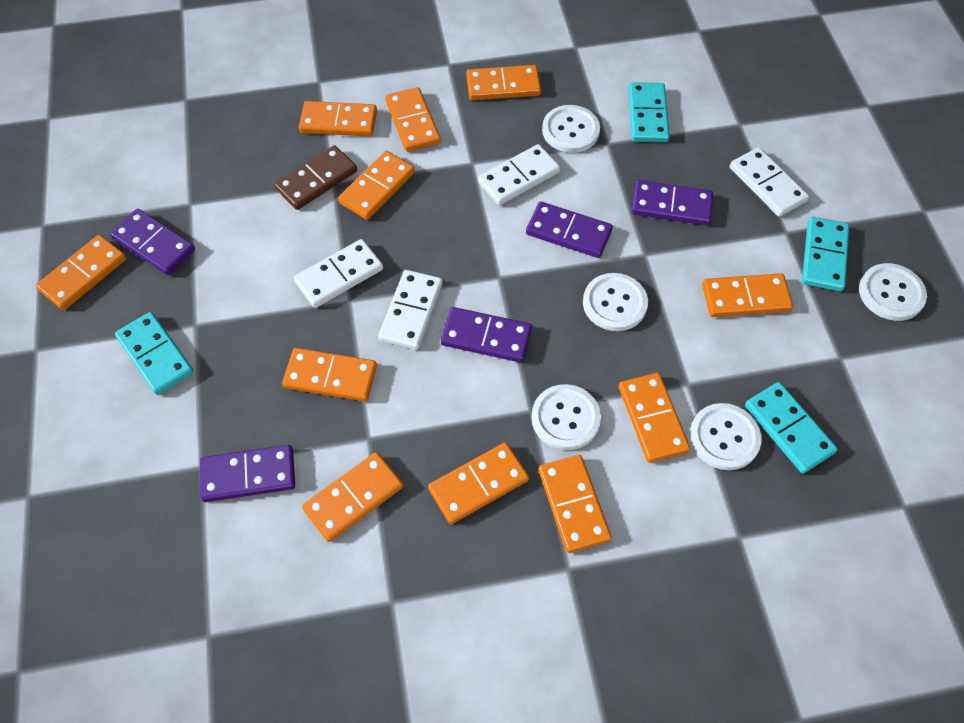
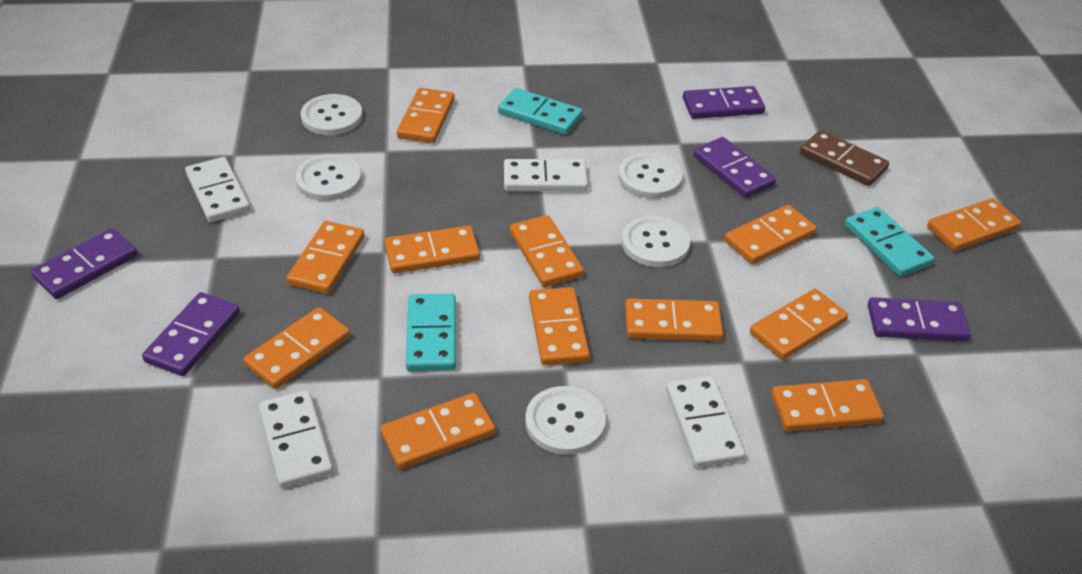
orange domino: [36,235,127,310] [282,348,377,401] [299,101,377,137] [302,452,403,542] [338,151,415,220] [385,87,441,152] [428,442,529,524] [466,65,541,100] [538,455,612,553] [618,373,690,463] [702,273,793,317] = 11 -> [244,307,350,389] [286,221,365,294] [380,393,495,469] [385,226,480,273] [397,88,455,143] [510,215,584,287] [529,287,590,365] [625,299,723,341] [724,205,817,264] [750,289,848,360] [771,379,884,431] [927,198,1021,251] = 12
turquoise domino: [115,312,194,395] [628,82,670,142] [745,382,838,473] [802,217,849,291] = 4 -> [406,294,456,371] [498,88,582,135] [845,207,934,277] = 3

